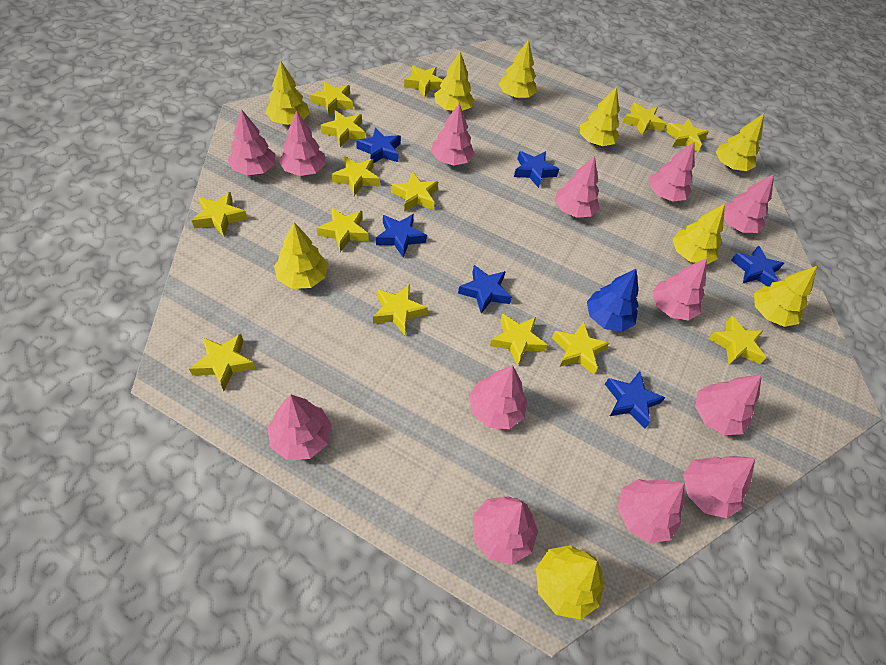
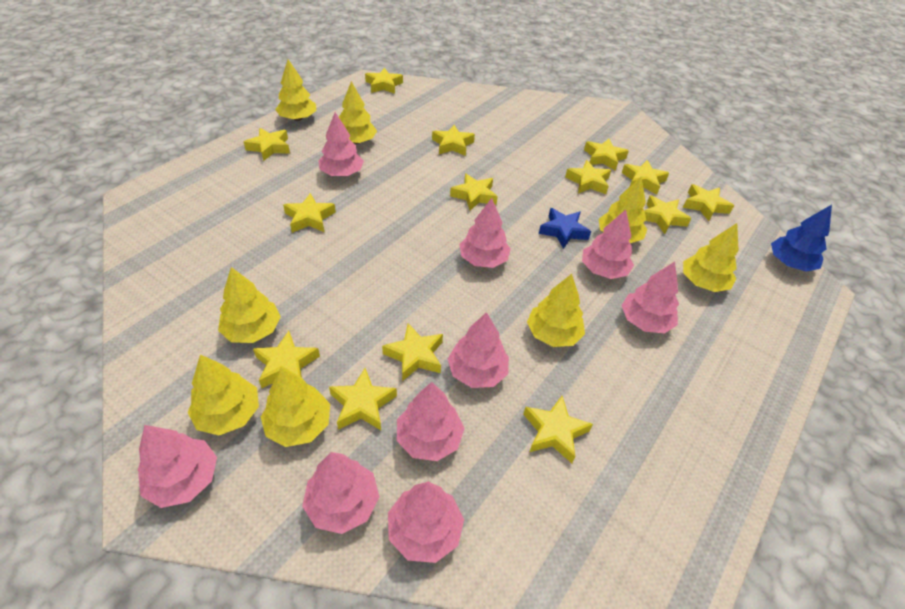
blue star: [356,128,401,164] [376,214,427,257] [458,265,512,314] [514,151,559,188] [605,371,666,428] [731,246,784,287] = 6 -> [539,208,591,249] = 1
pink tree: [228,109,275,175] [267,394,332,460] [279,110,326,176] [431,103,475,166] [469,365,527,429] [473,496,538,565] [555,156,600,218] [617,479,685,543] [649,141,695,202] [652,258,707,321] [683,456,755,518] [695,374,762,435] [724,174,774,233] = 13 -> [137,425,217,508] [302,452,379,534] [318,112,364,176] [388,482,464,563] [397,382,465,461] [448,312,509,388] [459,198,511,268] [582,210,634,279] [621,262,679,333] = 9
yellow tree: [265,61,310,125] [274,222,328,289] [434,52,474,111] [499,39,537,98] [536,545,604,620] [580,87,620,146] [673,204,725,264] [716,114,764,171] [754,266,817,327] = 9 -> [188,354,259,435] [218,267,281,343] [261,367,330,447] [275,59,316,121] [339,81,377,144] [527,274,585,347] [599,177,648,243] [683,223,738,292] = 8

